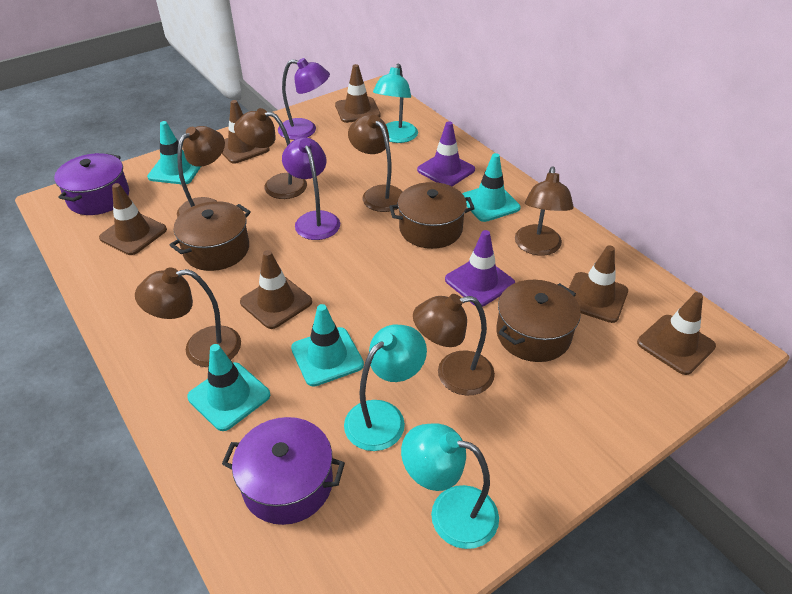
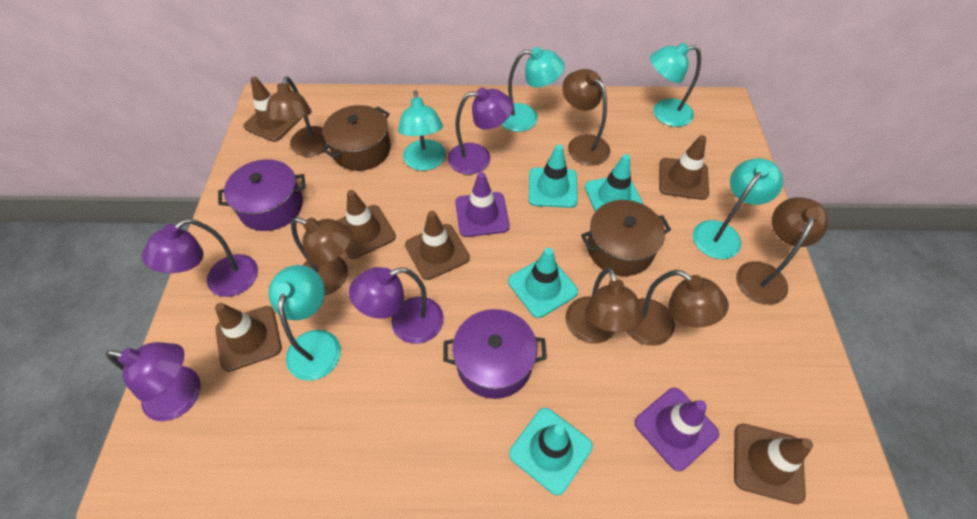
brown pot: [170,201,251,271] [389,182,475,249] [496,280,581,362] = 3 -> [322,105,391,171] [581,200,671,276] = 2
purple lamp: [278,58,330,140] [282,137,340,240] = 2 -> [106,342,201,421] [142,219,258,297] [349,267,444,344] [448,88,513,174] = 4
turquoise lamp: [344,325,427,451] [373,63,418,143] [401,423,499,549] = 3 -> [268,265,341,381] [398,90,446,171] [501,47,565,132] [650,43,701,127] [693,158,783,259] = 5

